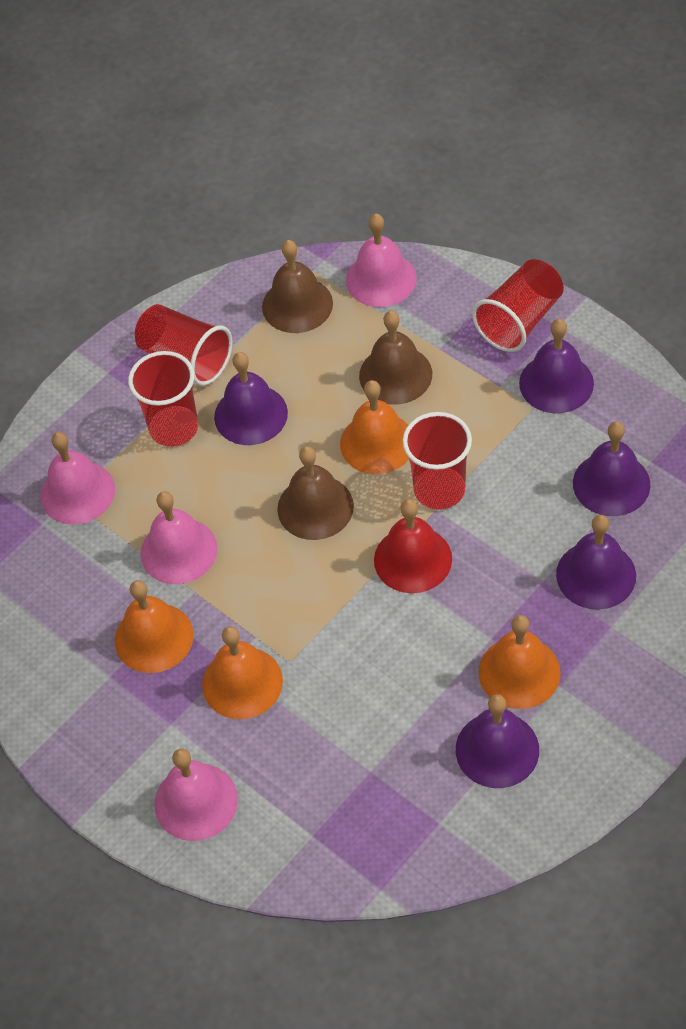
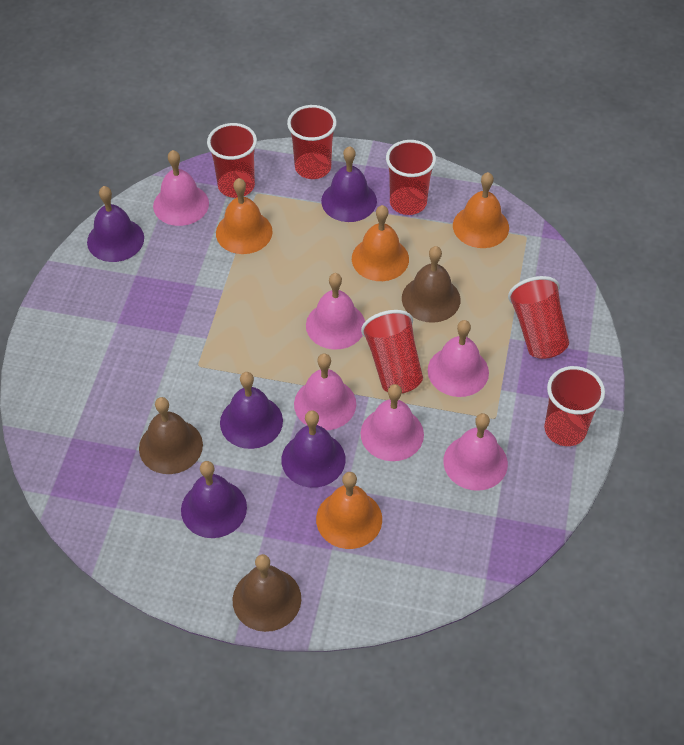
pink bell: [40,432,115,525] [141,491,217,584] [155,749,238,841] [346,214,417,307] = 4 -> [153,150,209,226] [294,353,356,430] [306,273,365,350] [361,384,424,461] [428,320,489,397] [443,413,508,491] = 6
red bell: [374,499,452,593] = 1 -> none = 0
red cup: [128,351,198,447] [135,304,233,386] [402,412,472,510] [472,259,564,352] = 4 -> [207,123,257,198] [287,105,337,179] [361,310,423,393] [386,140,436,215] [508,276,569,359] [544,366,605,446] = 6

